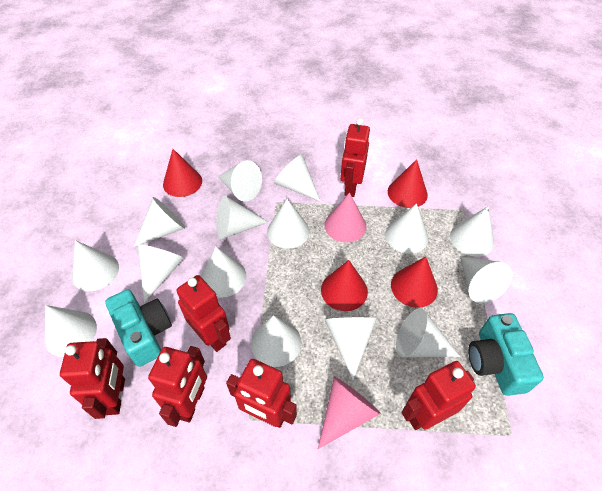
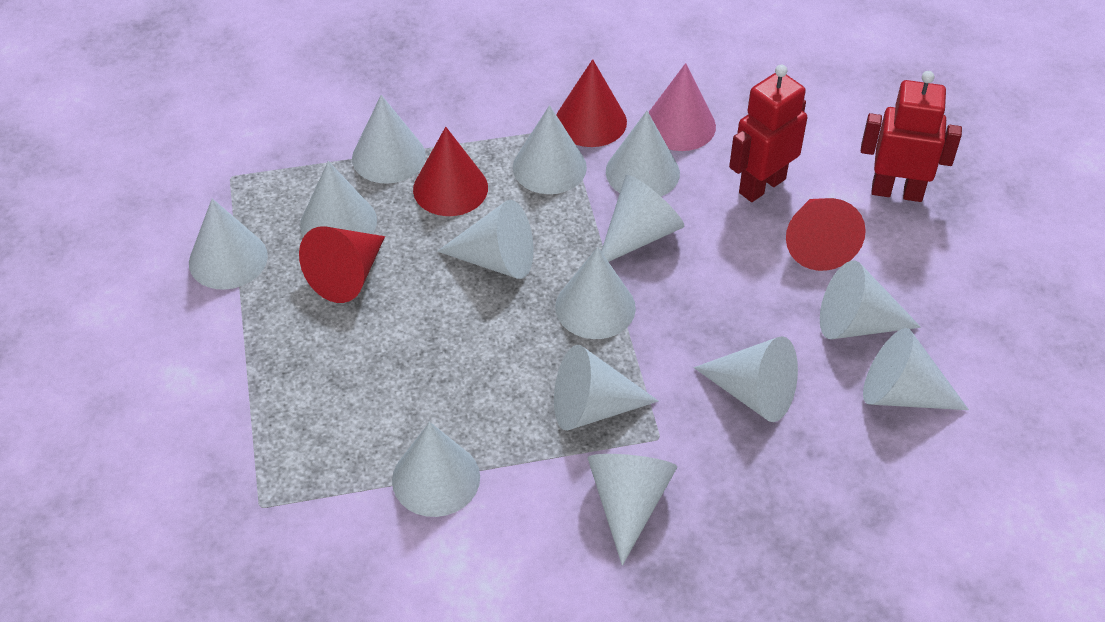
pink cone: [318,376,381,449] [324,193,367,242] = 2 -> [648,63,716,151] = 1
red robot: [60,338,125,419] [148,346,207,427] [176,275,231,352] [226,359,297,428] [340,118,370,197] [402,361,476,430] = 6 -> [729,64,807,202] [861,71,962,202] = 2
turquoise camera: [105,289,172,367] [468,313,544,396] = 2 -> none = 0
white cone: [45,305,97,357] [72,240,119,291] [134,197,185,247] [138,245,184,303] [201,247,247,298] [216,196,268,239] [218,160,262,202] [251,315,301,367] [267,199,310,249] [274,154,320,201] [325,317,377,380] [385,203,428,254] [396,308,460,357] [450,207,494,257] [460,256,512,304] = 15 -> [189,198,268,290] [300,161,377,237] [352,95,426,184] [392,422,480,517] [437,200,533,279] [513,105,587,194] [554,345,659,431] [555,247,636,339] [588,454,677,566] [601,175,685,262] [606,111,680,197] [694,336,798,422] [820,260,921,339] [863,328,969,410] = 14

